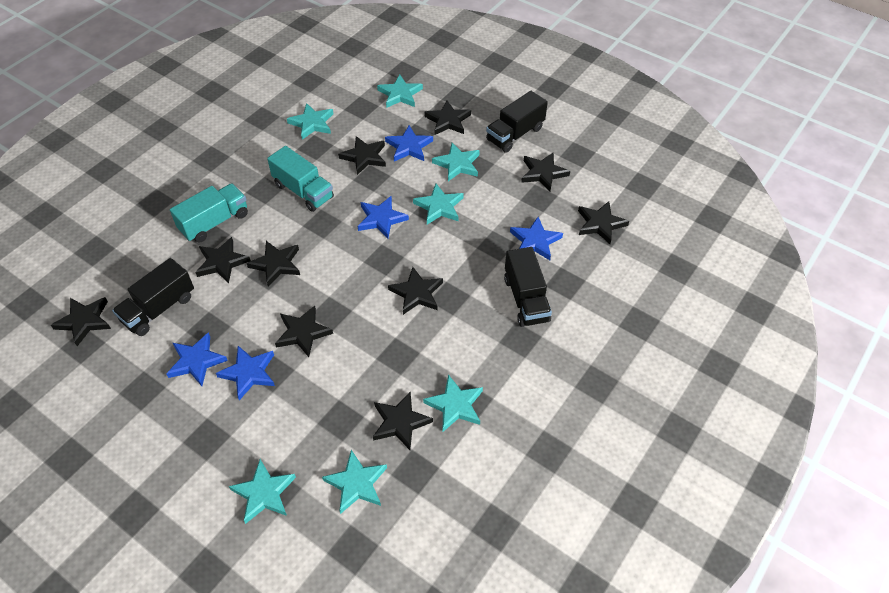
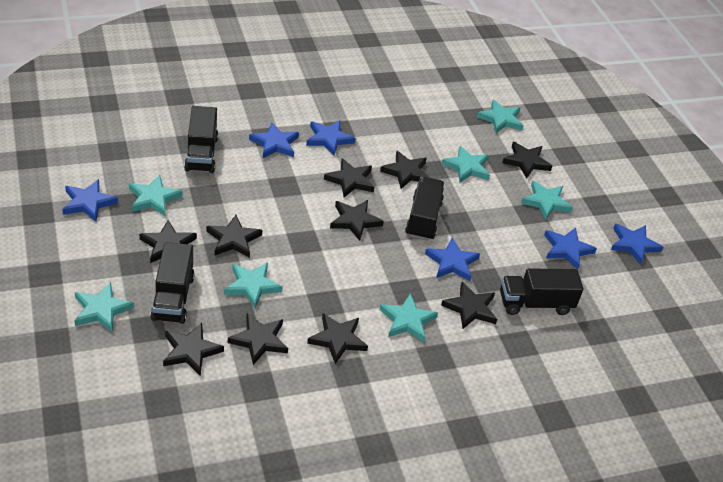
black truck: [112,258,194,336] [486,91,548,153] [504,247,552,327] = 3 -> [150,242,195,324] [184,106,218,173] [405,176,444,241] [500,268,583,315] = 4
blue star: [167,332,228,386] [216,346,275,400] [358,196,409,239] [385,125,433,161] [510,217,563,260] = 5 -> [62,179,118,222] [249,122,299,158] [306,120,355,156] [425,238,480,281] [544,228,597,270] [611,224,663,265] = 6
turquoise truck: [170,183,248,242] [267,146,334,212] = 2 -> none = 0

